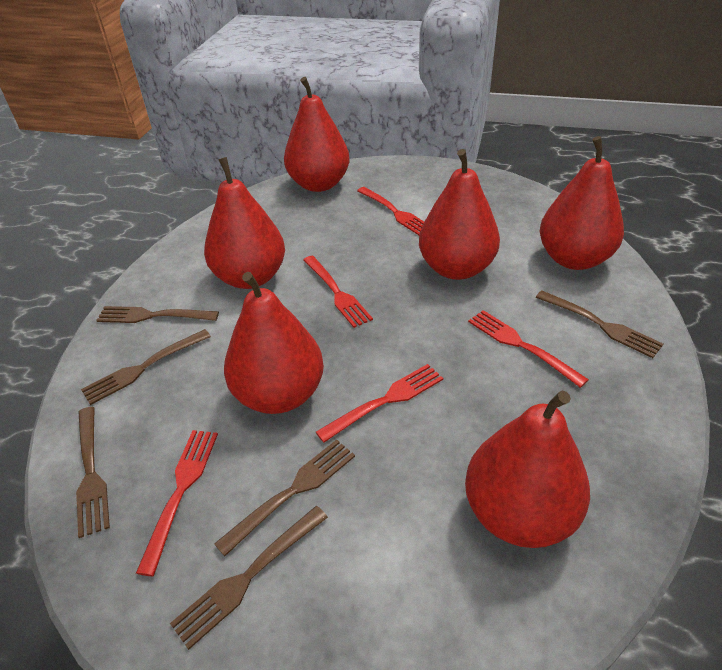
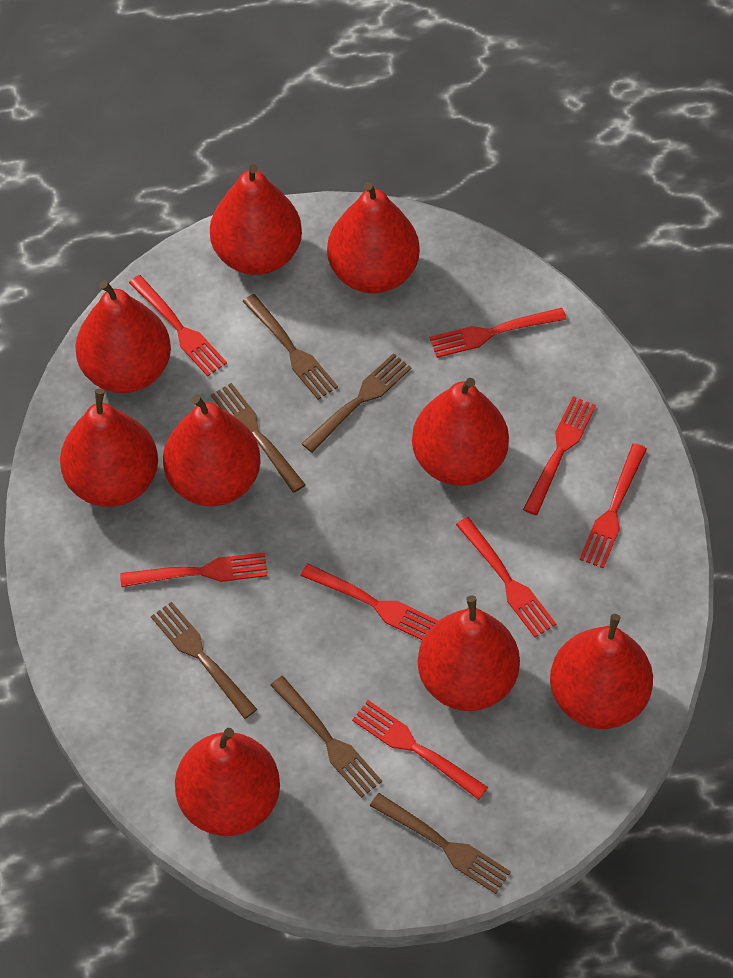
red fork: [136,430,218,576] [303,256,373,328] [316,364,443,443] [357,187,424,235] [468,310,589,388] = 5 -> [120,552,268,587] [129,275,227,376] [300,563,438,640] [352,700,488,800] [430,308,566,358] [456,517,556,638] [523,396,596,515] [579,443,647,569] = 8
red pear: [204,157,285,289] [224,272,324,414] [284,77,349,192] [419,149,500,280] [465,391,590,548] [540,136,624,270] = 6 -> [60,388,158,507] [75,280,171,393] [163,395,261,506] [175,728,280,836] [210,164,302,275] [327,182,420,293] [412,378,509,486] [418,595,520,711] [550,614,653,729] = 9

